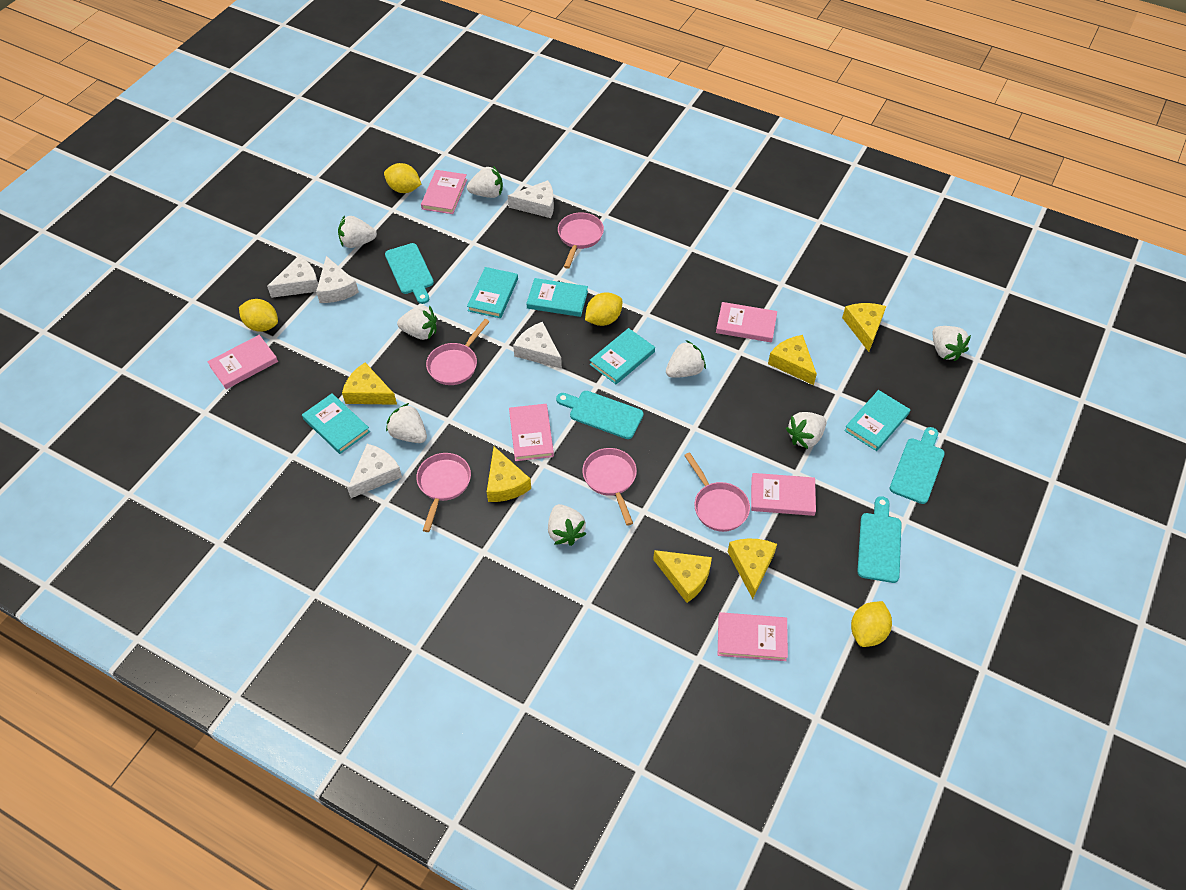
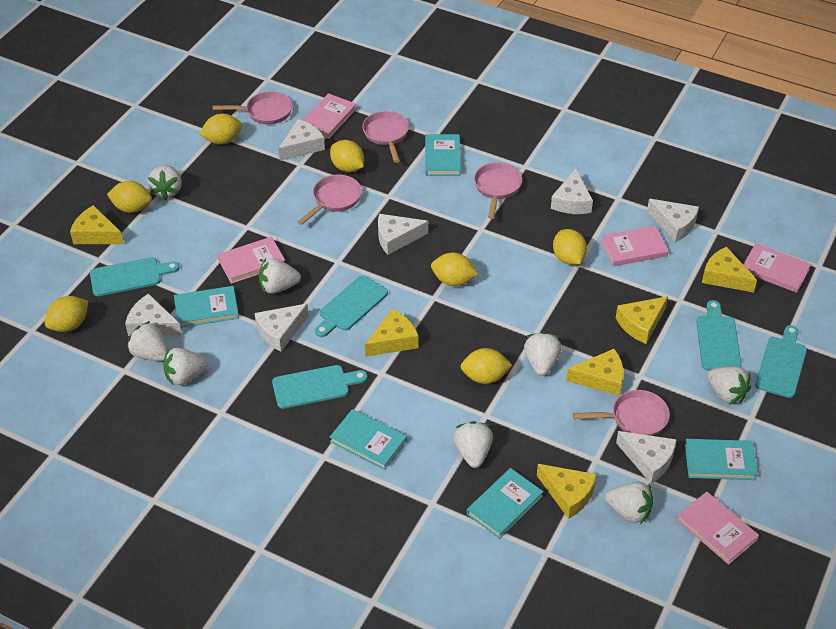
pink book: [207,335,278,389] [421,170,467,214] [509,404,554,461] [716,302,777,342] [718,612,788,661] [751,473,816,516] = 6 -> [217,237,285,284] [302,93,356,139] [601,226,669,266] [677,492,759,565] [743,243,811,293] = 5
turquoise cutting board: [385,243,434,304] [556,391,644,439] [857,496,902,583] [890,427,945,504] = 4 -> [90,257,180,296] [272,365,368,409] [315,275,388,337] [696,300,742,371] [755,325,807,398] = 5
white cheese: [267,256,318,298] [316,256,359,303] [347,444,402,498] [508,180,554,218] [513,322,562,369] = 5 -> [125,293,182,336] [255,304,308,352] [278,119,325,161] [378,214,428,255] [551,169,593,214] [616,431,677,484] [647,199,699,242] = 7
yellow lemon: [239,299,278,332] [384,163,421,193] [585,293,622,326] [851,601,892,647] = 4 -> [45,296,88,332] [107,181,152,213] [199,114,242,144] [330,140,364,172] [431,252,478,286] [461,348,512,384] [553,229,587,265] = 7

